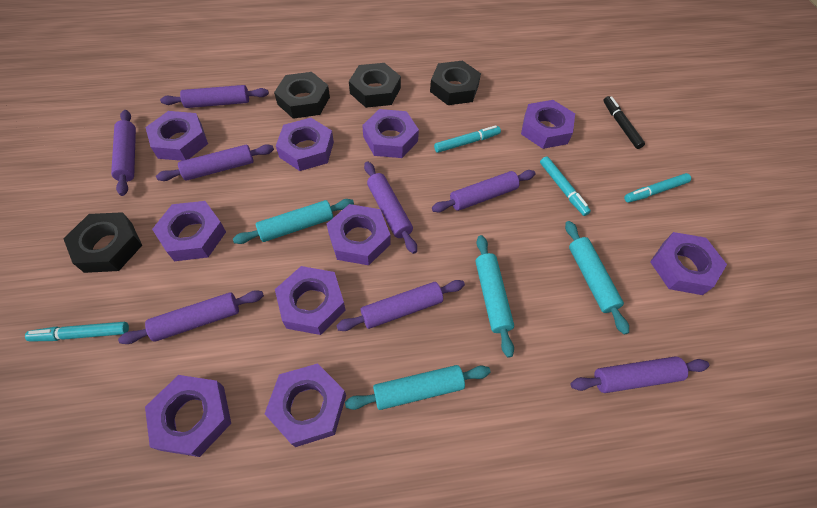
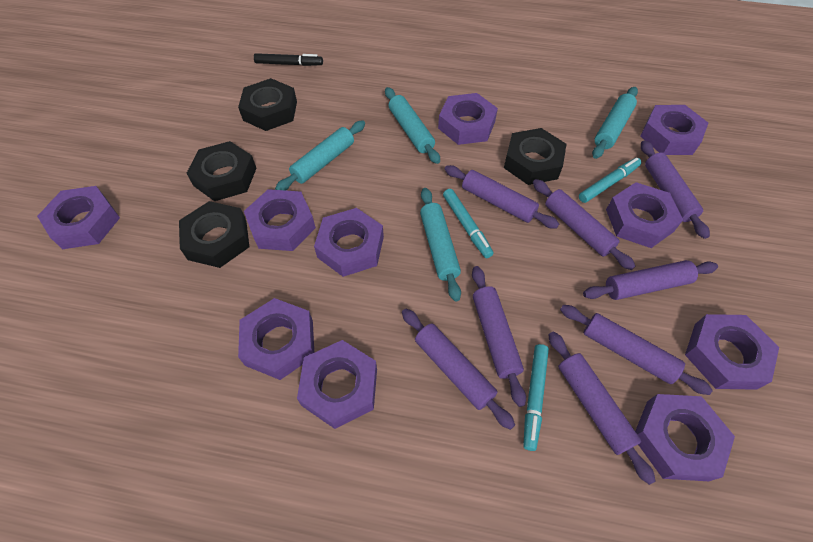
turquoise marker: [25,322,129,342] [434,125,501,153] [540,156,591,216] [624,173,691,203] = 4 -> [443,189,494,258] [523,344,549,451] [579,158,641,203] = 3

